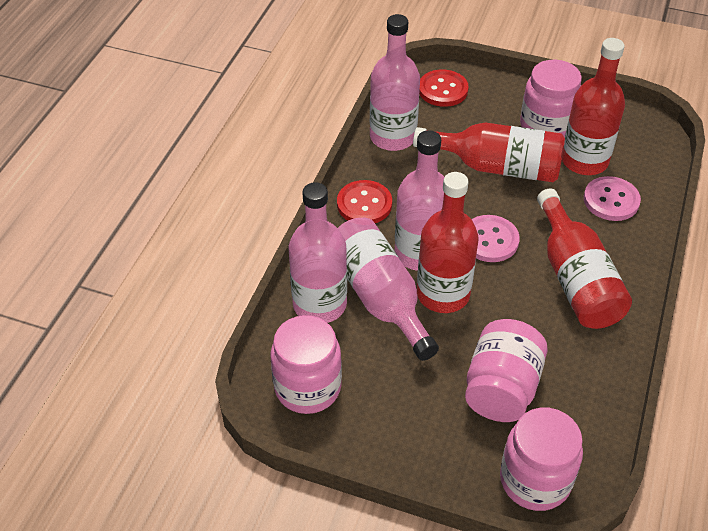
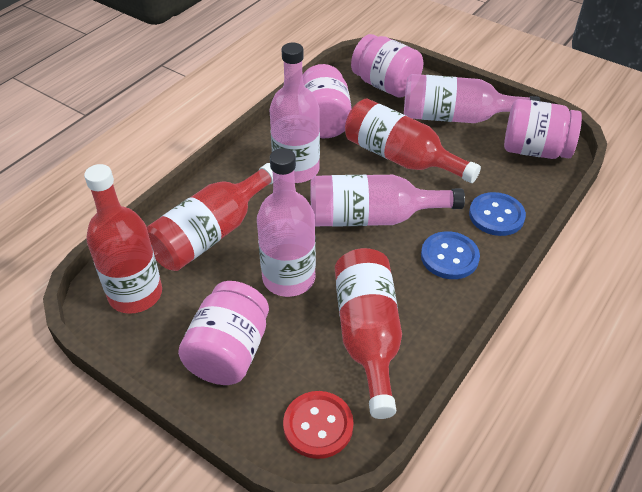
blue button: none = 0 -> [421,231,480,279] [469,192,526,236] = 2
pink button: [471,215,520,262] [584,176,641,221] = 2 -> none = 0
red button: [337,180,392,223] [419,69,469,107] = 2 -> [283,391,354,459] = 1

